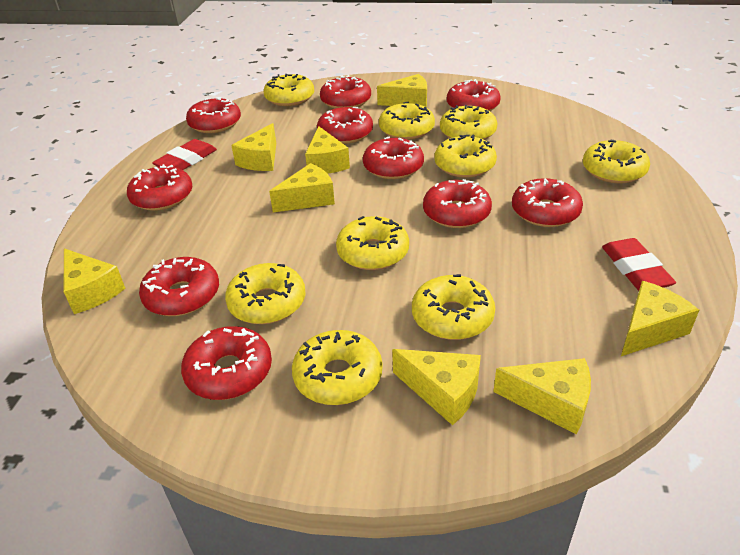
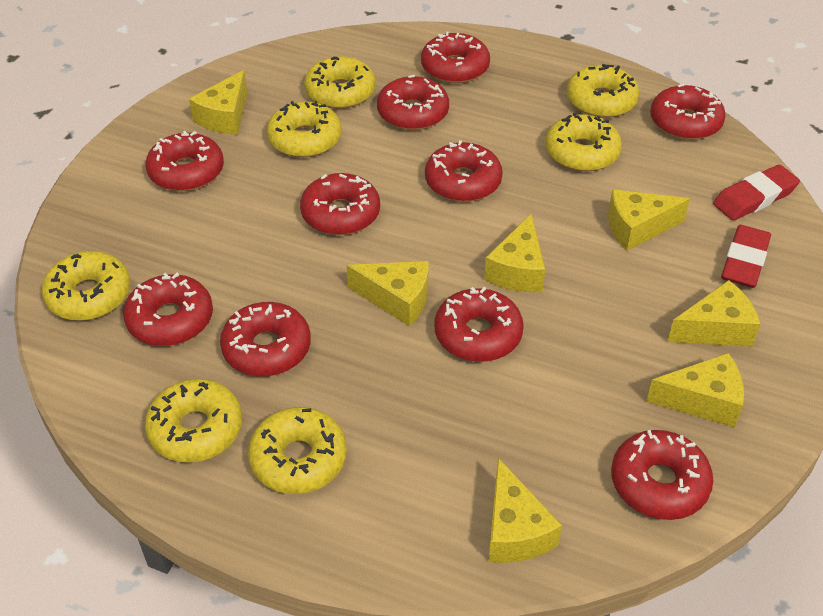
yellow cheese: [63,248,126,314] [231,123,276,171] [269,163,335,212] [305,126,350,174] [377,74,427,107] [392,349,481,425] [493,358,591,435] [621,281,699,356] = 8 -> [189,70,247,135] [347,261,428,326] [484,214,545,292] [488,458,562,563] [608,190,690,251] [646,353,744,427] [667,280,760,347] = 7
yellow donut: [225,263,305,324] [264,74,314,106] [292,330,382,405] [336,216,409,270] [379,102,435,140] [412,274,495,340] [435,135,497,178] [440,105,498,140] [583,139,650,183] = 9 -> [42,251,130,321] [145,379,242,463] [248,407,347,494] [267,101,342,158] [304,56,375,109] [546,113,622,172] [567,64,639,118] = 7

